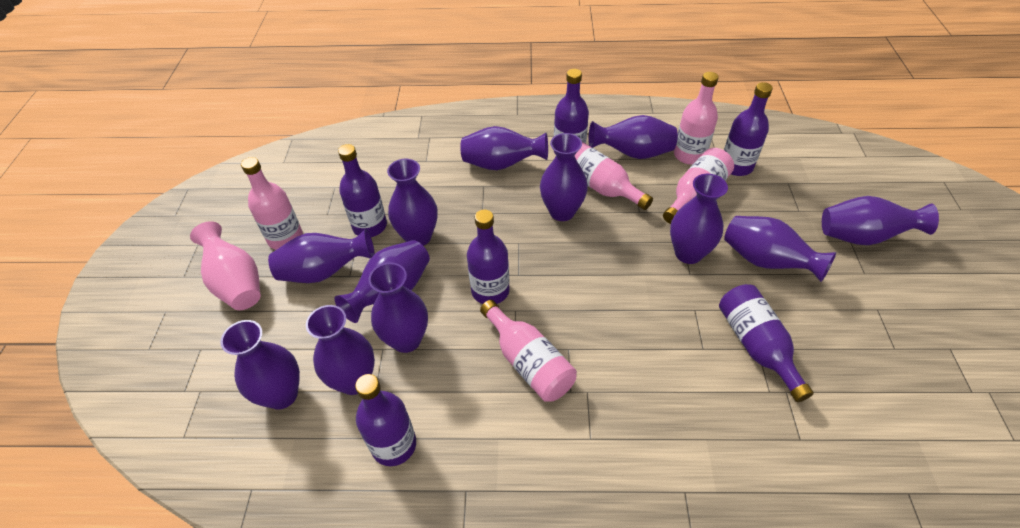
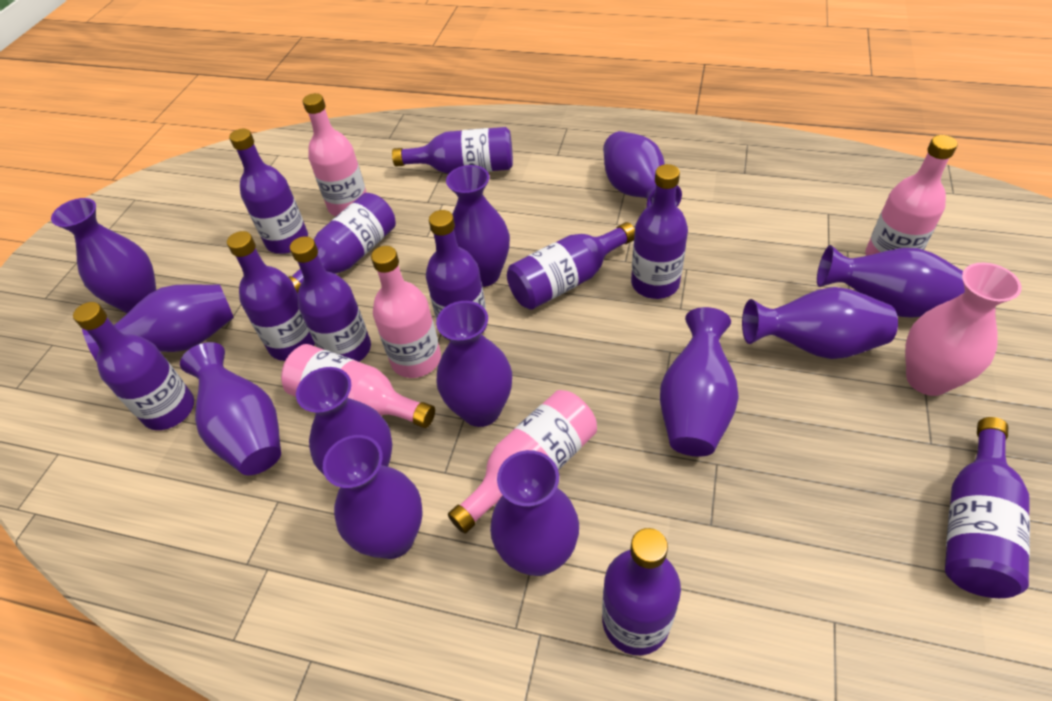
purple bottle: [338,144,387,237] [355,374,416,466] [467,210,510,304] [554,69,589,155] [719,284,814,402] [724,82,773,176] = 6 -> [73,302,194,430] [227,231,315,361] [229,129,308,254] [289,193,396,293] [290,236,371,362] [392,127,513,174] [426,210,487,340] [507,222,635,310] [602,528,681,655] [631,164,688,299] [945,417,1030,598] = 11

